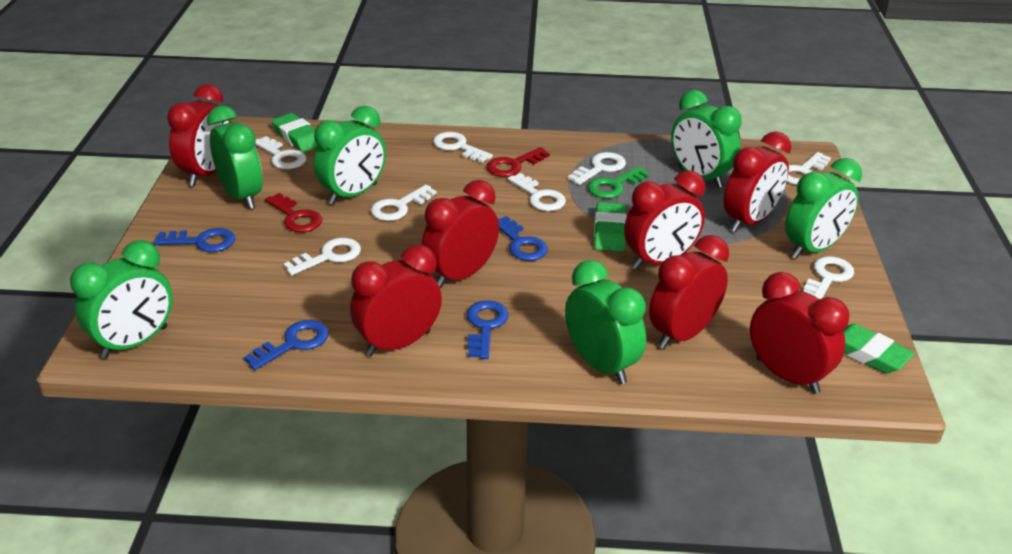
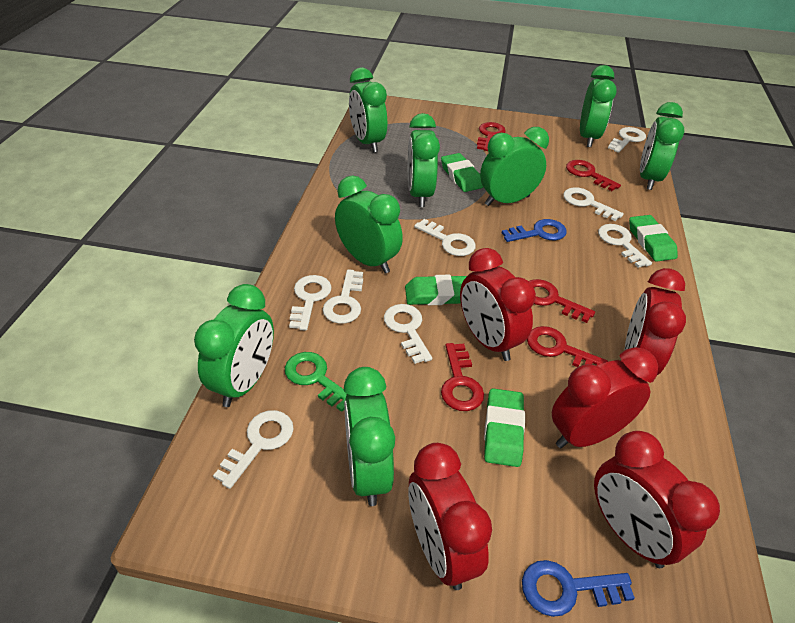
blue key: [154,228,235,252] [244,320,329,370] [466,300,509,359] [498,216,548,261] = 4 -> [502,219,567,242] [522,560,635,617] = 2
green clock: [70,240,173,358] [207,106,263,209] [313,106,386,205] [565,260,646,384] [671,90,742,188] [785,158,862,259] = 6 -> [194,284,274,407] [335,175,403,274] [344,367,395,506] [349,68,387,153] [408,113,440,207] [480,127,549,206] [580,65,617,147] [640,102,684,190] = 8
green eraser: [272,113,318,152] [594,202,627,252] [843,324,914,374] = 3 -> [405,275,467,305] [441,153,483,192] [484,388,525,467] [629,215,678,262] = 4
red clock: [167,84,230,186] [350,245,442,356] [422,180,499,288] [624,171,705,269] [649,235,729,349] [723,131,791,232] [750,272,850,394] = 7 -> [408,443,492,590] [460,248,536,361] [552,347,658,448] [594,431,720,568] [624,268,686,375] = 5
red key: [265,193,322,232] [487,147,550,177] = 2 -> [441,343,484,411] [477,122,506,151] [527,326,608,367] [529,279,595,323] [566,160,621,191] = 5

